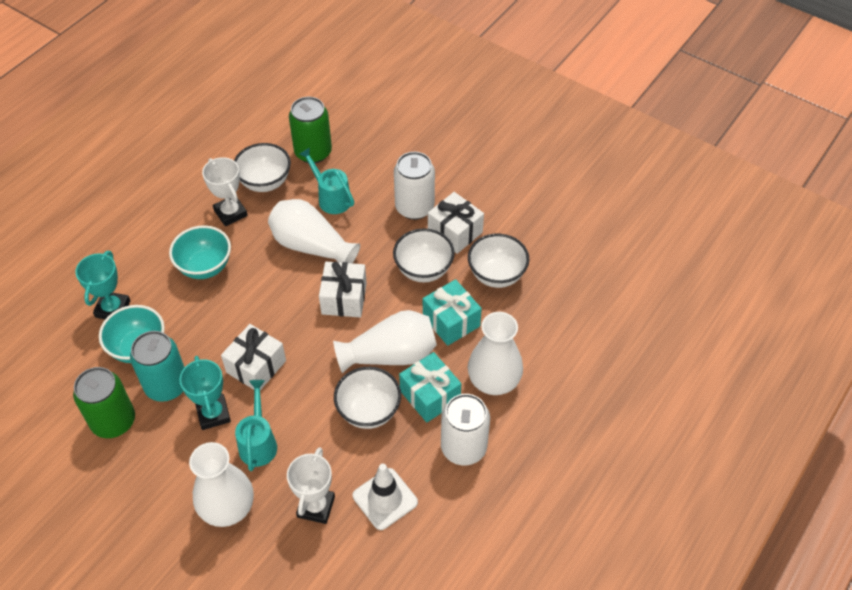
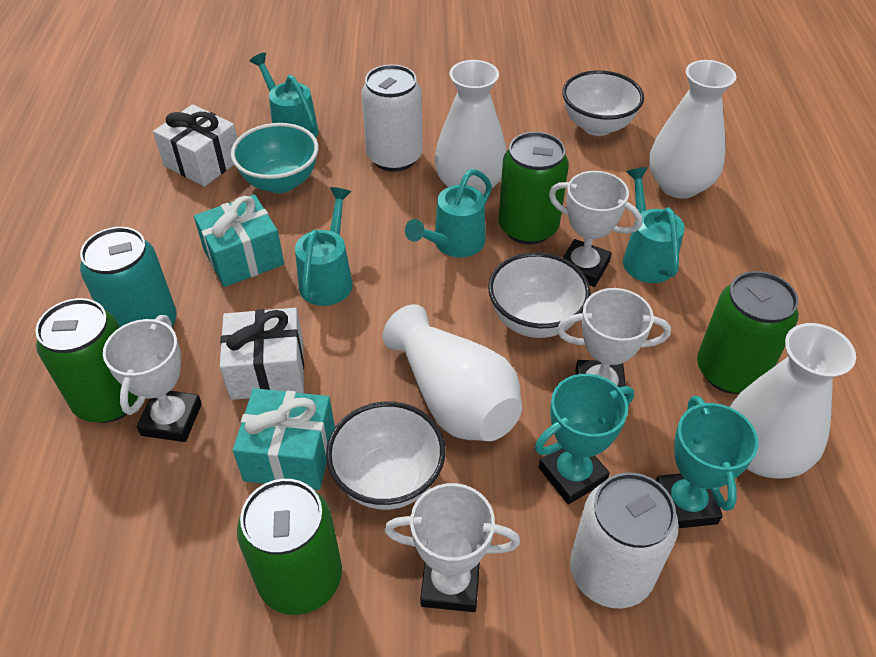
green can: [73,367,135,438] [289,97,332,163] = 2 -> [35,298,138,423] [237,479,342,615] [499,132,569,245] [697,271,798,394] = 4
turquoise bowl: [99,305,165,363] [169,225,231,279] = 2 -> [231,123,318,193] = 1
turquoise watering can: [235,380,277,471] [299,147,354,214] = 2 -> [250,53,318,138] [295,187,353,306] [405,169,492,257] [623,167,685,283] = 4
white bowl: [234,143,291,192] [334,367,401,429] [393,228,455,282] [468,234,529,288] = 4 -> [326,402,445,510] [488,252,591,338] [562,70,644,136] = 3
white gift: [221,324,286,390] [319,261,367,317] [428,192,484,254] = 3 -> [153,104,238,187] [220,308,304,400] = 2
white traffic cone: [353,463,418,530] = 1 -> none = 0
white trophy: [202,157,248,226] [287,447,335,524] = 2 -> [103,315,202,442] [385,483,520,612] [549,171,642,287] [557,288,671,397] = 4

